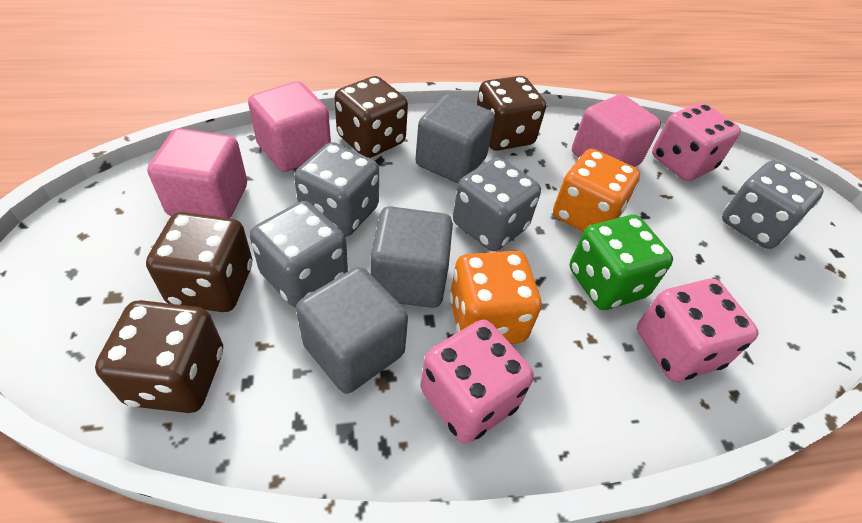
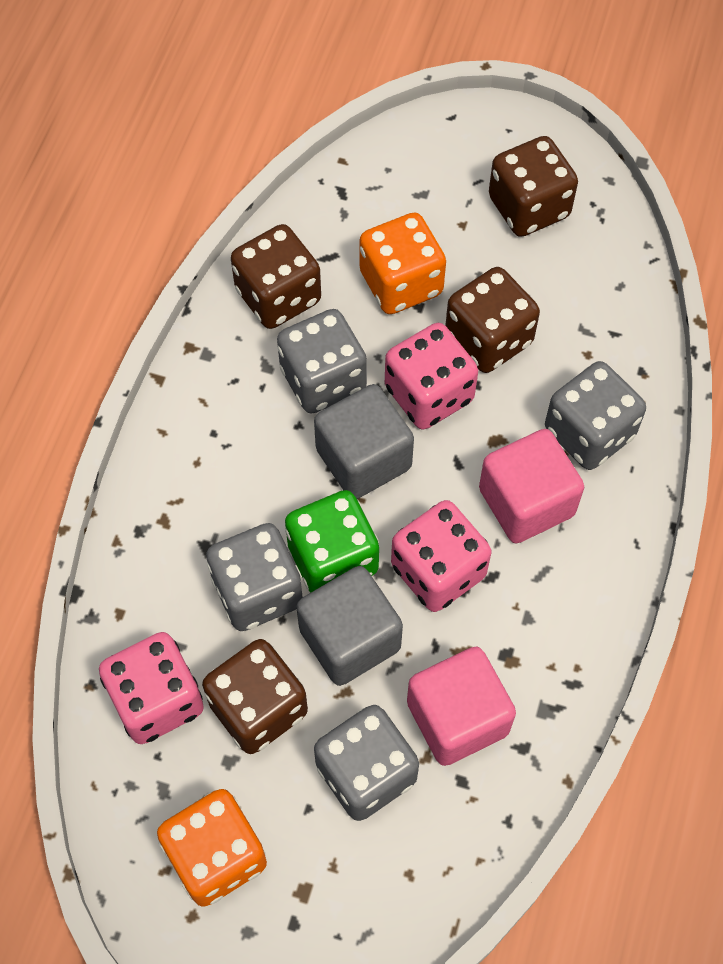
grey cube: [296,267,408,394] [370,206,453,308] [415,94,495,184] = 3 -> [296,566,403,686] [314,384,414,499] = 2
pink cube: [147,128,247,218] [248,81,331,172] [572,94,661,167] = 3 -> [407,647,516,766] [479,429,584,543] = 2

